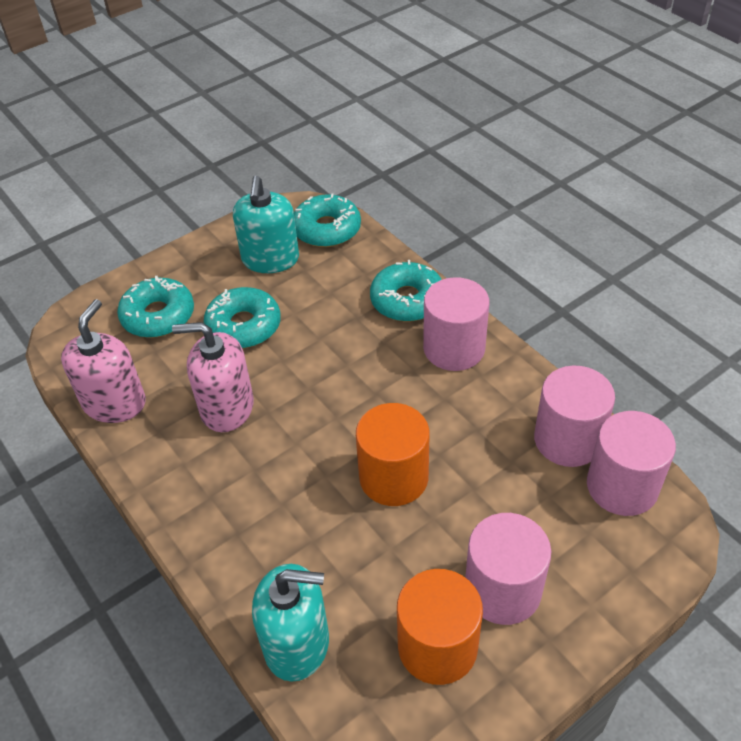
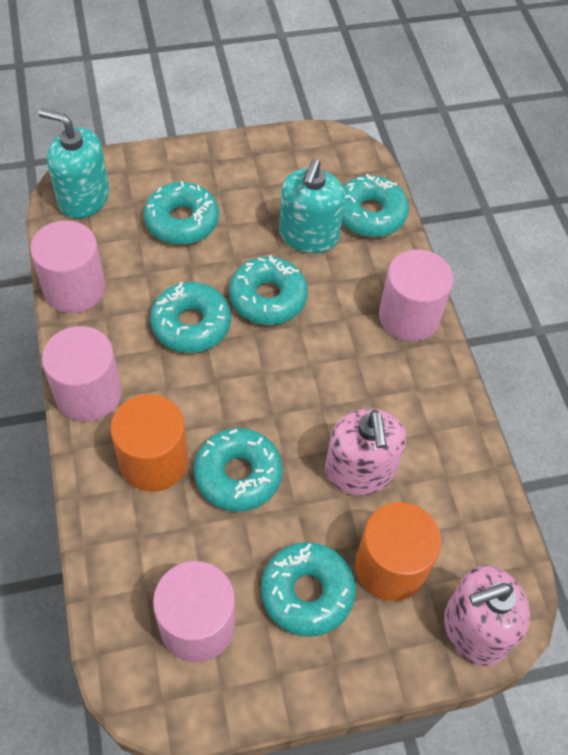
turquoise donut: [117,276,194,338] [204,287,281,348] [294,193,361,247] [370,260,442,322] = 4 -> [144,181,219,245] [150,282,231,353] [194,428,283,512] [229,255,308,325] [261,542,356,637] [342,174,409,237] = 6

